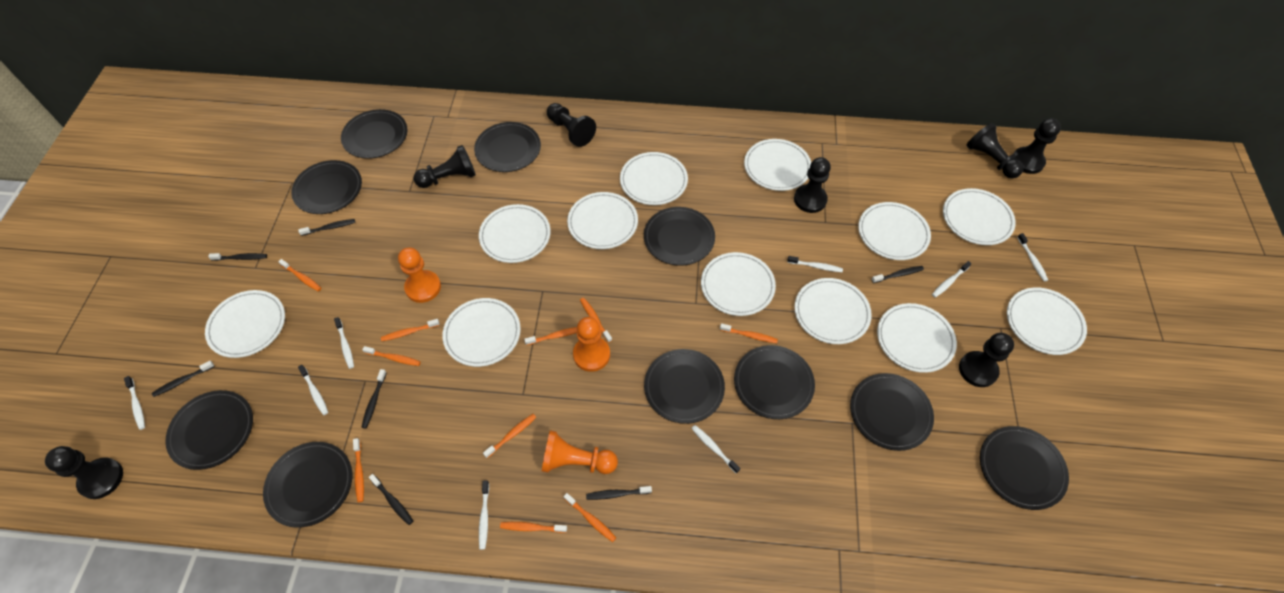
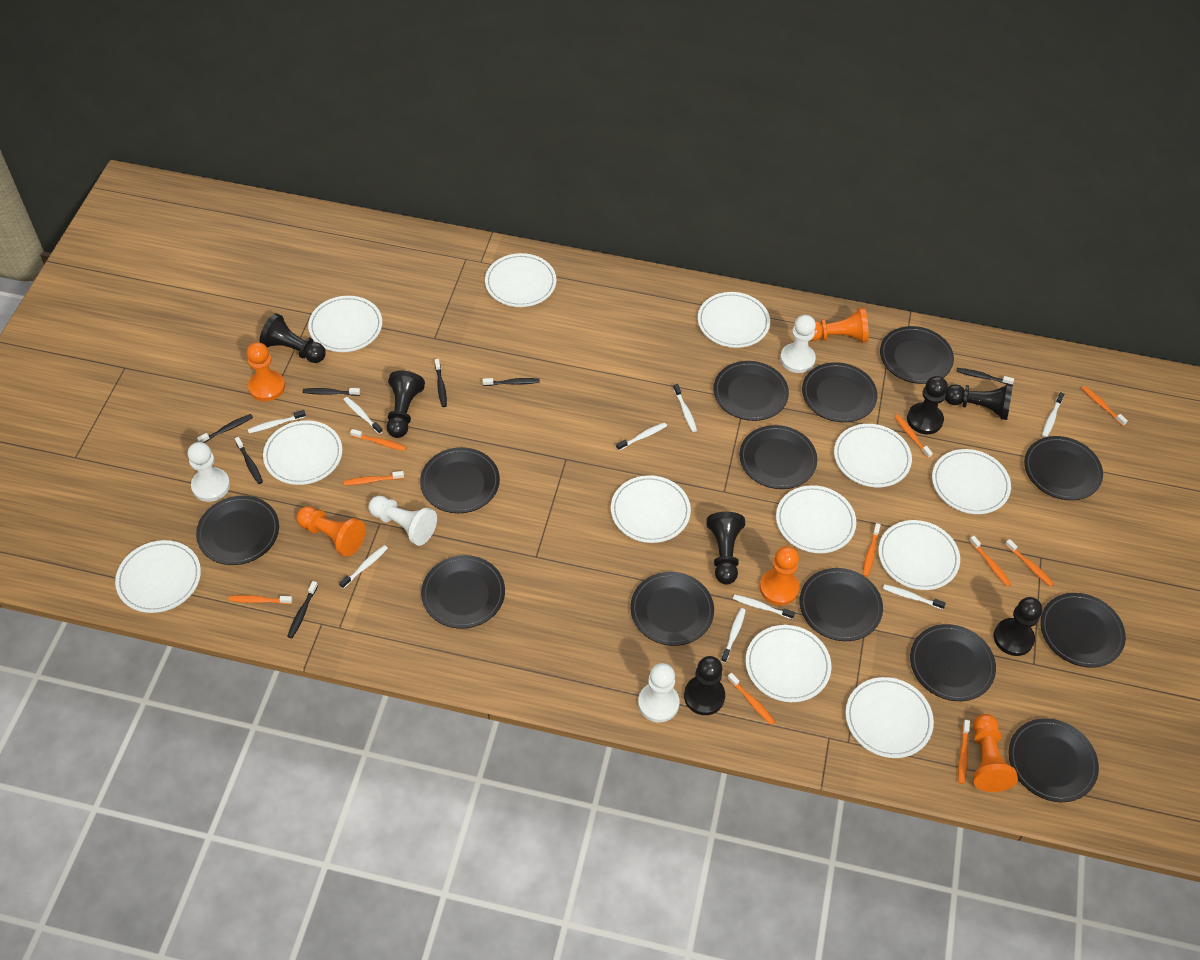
black plate: [165,390,253,470] [263,442,352,528] [291,160,362,214] [341,109,408,159] [474,122,541,172] [644,207,715,266] [644,349,725,424] [734,345,815,419] [850,373,934,451] [980,426,1069,510] = 10 -> [196,496,279,565] [420,447,500,513] [421,555,505,629] [630,572,714,646] [714,361,789,421] [739,425,817,489] [800,568,883,641] [802,362,877,422] [880,326,954,384] [910,624,996,701] [1009,718,1099,802] [1024,436,1103,500] [1040,593,1126,668] = 13
orange pawn: [398,247,441,303] [542,430,618,474] [573,317,610,372] = 3 -> [247,342,285,401] [296,506,365,557] [760,546,799,605] [810,308,869,343] [973,714,1018,792] = 5
white pawn: none = 0 -> [188,442,230,502] [368,496,437,546] [638,663,680,722] [780,315,816,373] = 4
white toothbrush: [124,376,145,430] [298,365,328,415] [334,317,354,369] [479,480,489,550] [691,425,740,473] [787,256,843,272] [932,261,971,298] [1017,233,1048,281] = 8 -> [248,410,306,433] [339,545,388,589] [343,397,383,434] [616,422,667,451] [673,384,697,432] [721,608,746,663] [733,594,795,619] [883,584,946,609] [1042,392,1064,437] = 9

